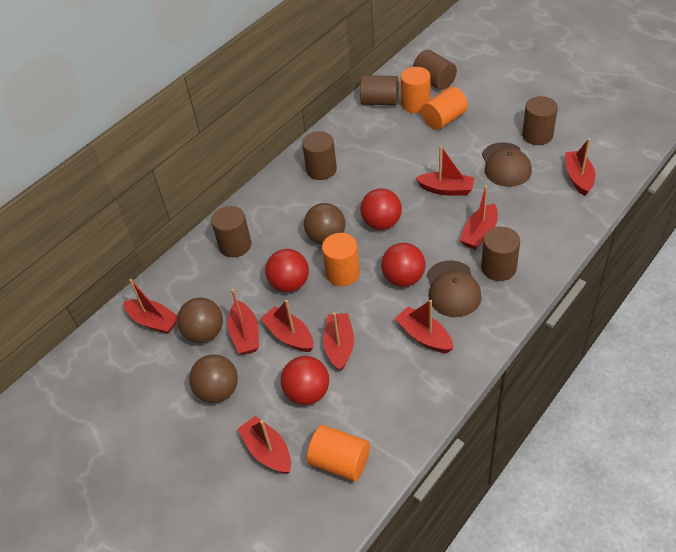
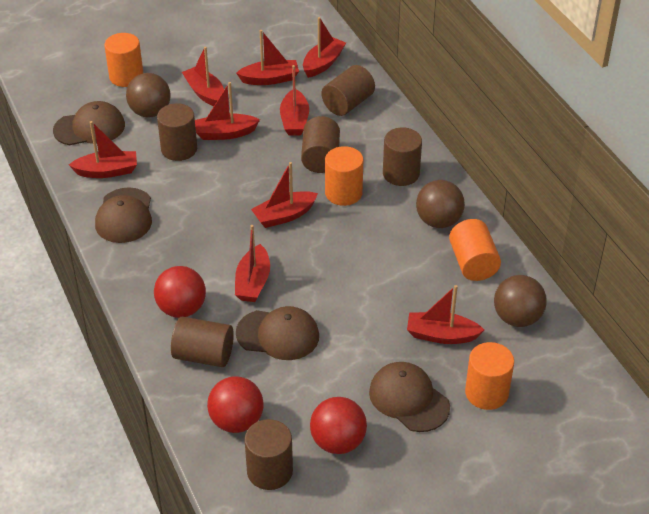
brown cap: [427,260,482,317] [482,142,532,187] = 2 -> [53,101,125,145] [95,187,152,243] [236,306,319,360] [369,362,450,432] = 4
red ball: [265,249,309,292] [281,356,329,405] [360,188,402,230] [381,243,425,287] = 4 -> [154,266,206,318] [207,376,264,433] [310,397,367,454] = 3

